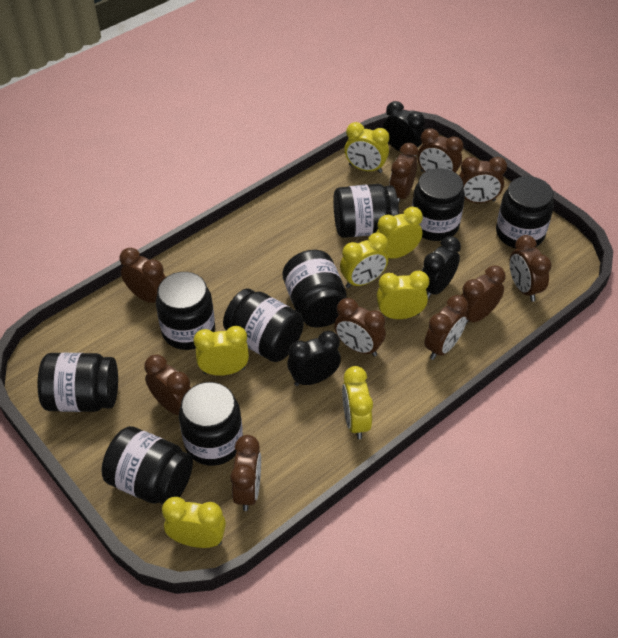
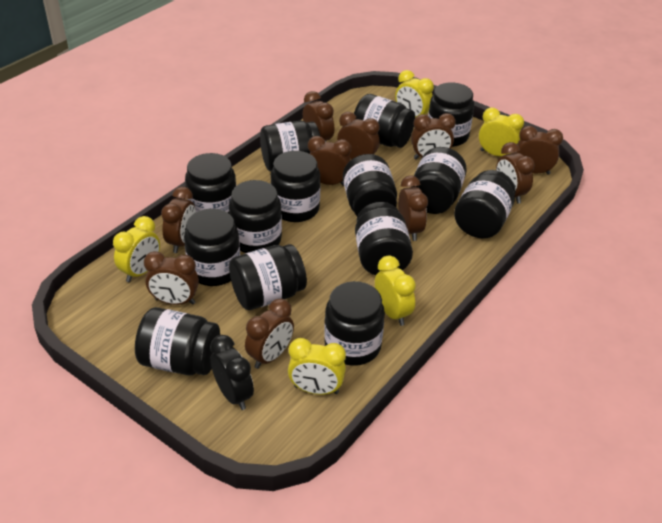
black clock: [287,331,341,386] [383,101,425,156] [422,236,461,299] = 3 -> [210,335,254,410] = 1
black jar: [38,353,118,412] [101,426,193,504] [156,272,215,350] [179,382,243,466] [223,289,304,362] [283,250,347,328] [333,184,399,238] [412,168,465,241] [496,176,554,249] = 9 -> [135,307,220,375] [184,209,240,286] [185,153,236,213] [229,180,282,253] [229,244,307,310] [260,120,320,172] [271,151,321,222] [324,281,385,366] [343,154,397,216] [354,94,415,148] [355,202,413,275] [412,147,467,214] [428,82,474,147] [454,170,515,238] = 14
yellow clock: [162,497,226,548] [194,326,249,376] [340,233,388,288] [342,366,373,439] [345,122,389,173] [376,207,423,259] [377,271,429,319] = 7 -> [113,216,160,282] [288,338,346,395] [375,256,416,326] [395,70,434,118] [479,108,524,156] = 5

